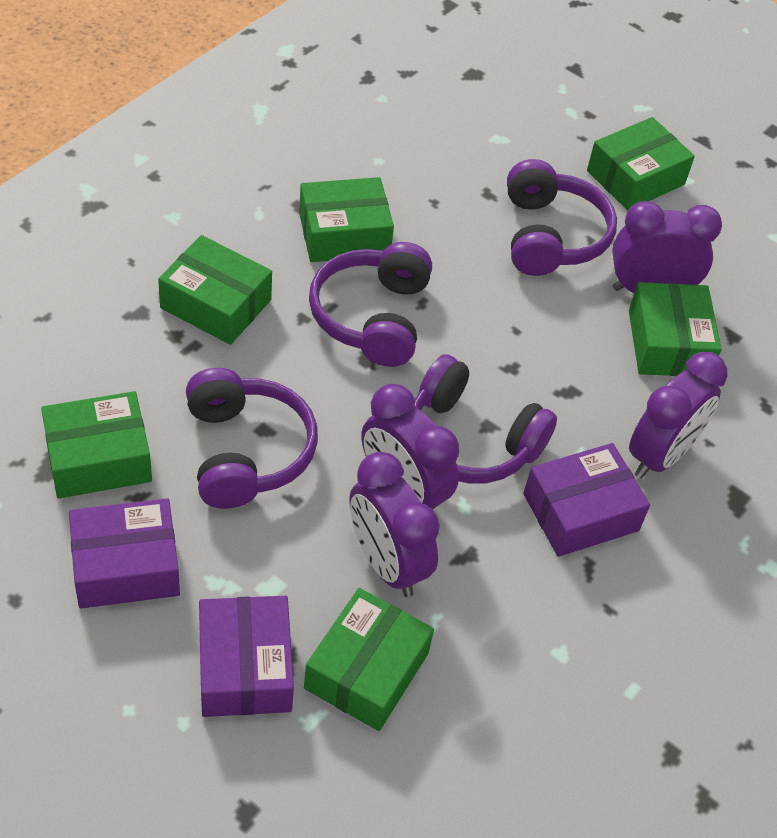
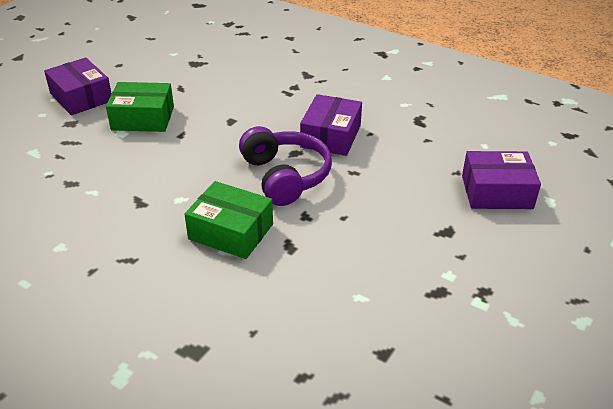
green box: [41,391,152,499] [158,235,272,345] [299,177,394,262] [304,588,434,731] [587,117,695,210] [629,282,722,376] = 6 -> [106,82,174,132] [185,181,273,259] = 2
purple clock: [349,452,440,597] [361,384,459,509] [612,201,722,293] [629,352,728,479] = 4 -> none = 0
purple headphones: [186,368,318,509] [309,242,432,367] [414,354,557,484] [507,159,617,276] = 4 -> [239,126,332,206] = 1

